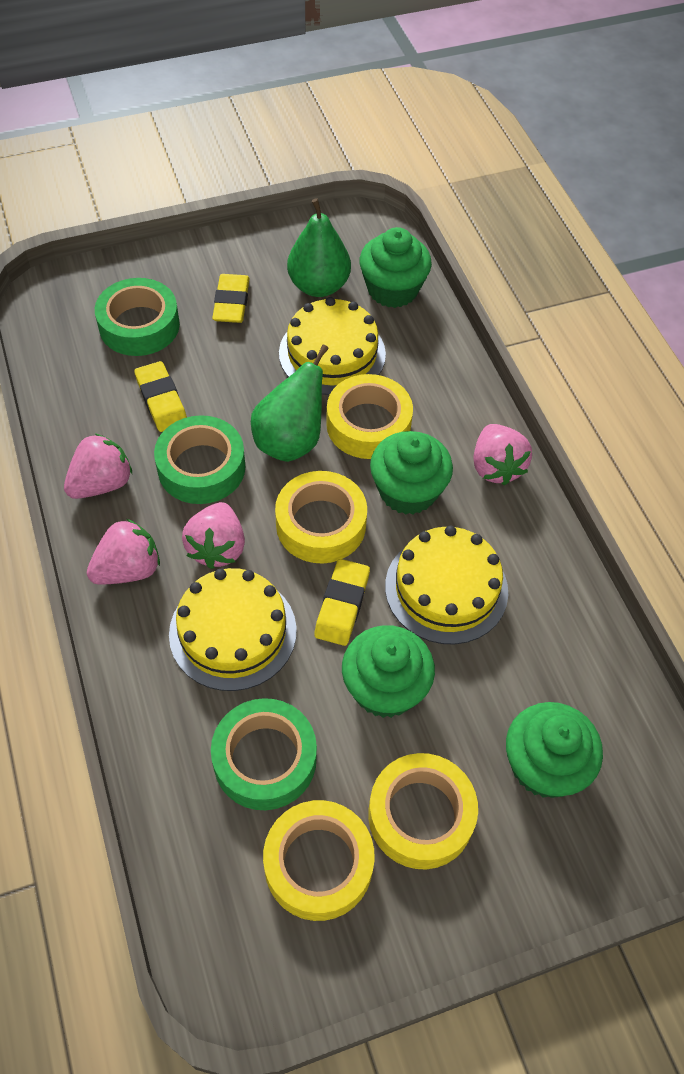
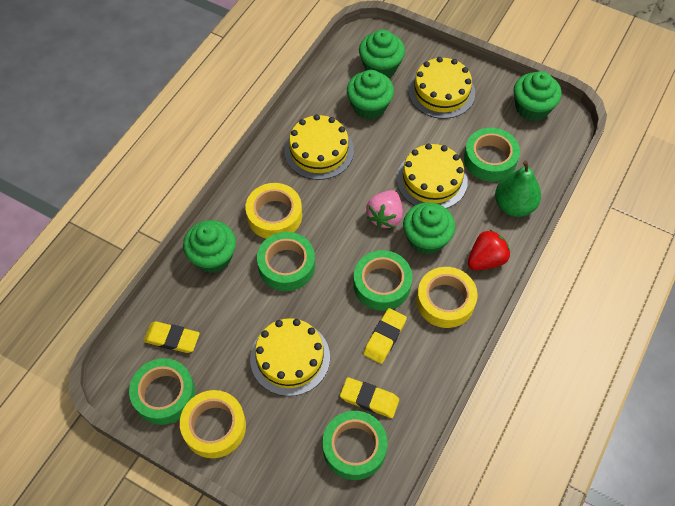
green cupcake: [342,625,435,718] [359,227,432,308] [370,431,453,515] [506,702,603,798] = 4 -> [183,220,236,273] [347,70,394,120] [359,30,405,77] [403,202,455,255] [514,71,562,121] = 5
green pear: [251,344,329,462] [287,198,351,297] = 2 -> [495,160,541,217] = 1
green tape: [95,278,180,356] [154,415,245,504] [211,698,317,810] = 3 -> [129,358,195,425] [257,232,315,291] [323,411,388,480] [353,250,412,311] [464,128,520,182] = 5
pink strawberry: [64,433,132,499] [87,519,160,584] [182,502,245,569] [474,424,532,485] = 4 -> [366,190,403,228] = 1
red strawberry: none = 0 -> [468,229,510,270] = 1
yellow cake: [169,568,297,691] [279,297,386,395] [385,526,508,645] = 3 -> [250,318,330,396] [284,114,354,180] [396,143,468,208] [408,57,475,119] = 4
yellow tape: [263,800,375,921] [275,471,367,563] [326,374,413,459] [368,753,478,869] = 4 -> [180,390,246,458] [246,183,302,239] [417,267,478,328] = 3

